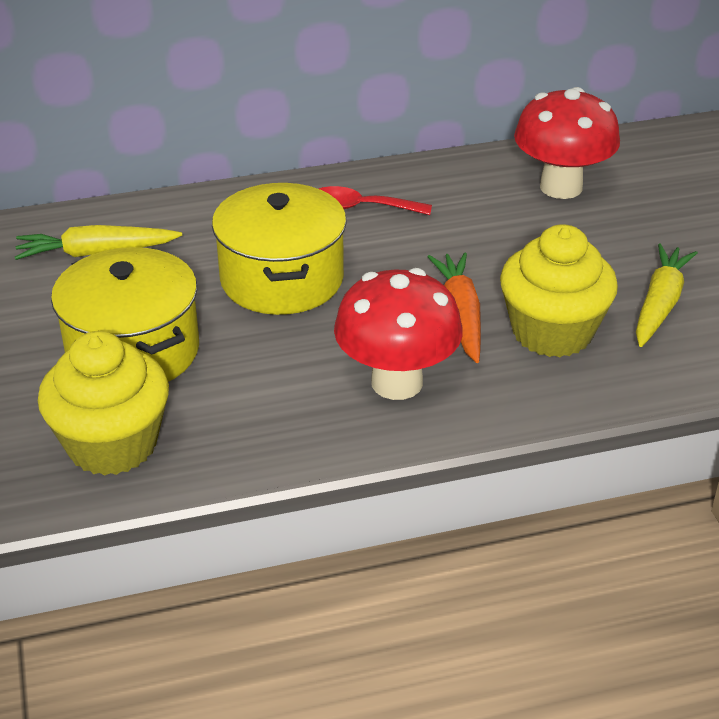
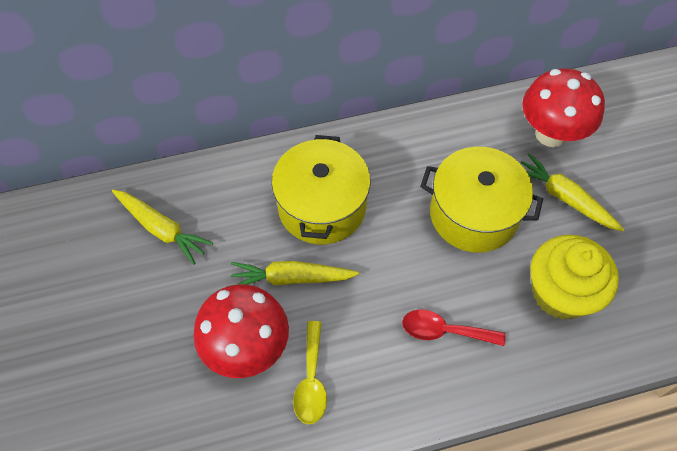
orange carrot: [428,253,481,363] = 1 -> none = 0
yellow carrot: [15,225,182,260] [636,243,698,347] = 2 -> [112,190,213,265] [231,261,359,286] [520,153,624,232] = 3
yellow cupcake: [38,331,169,476] [500,224,618,357] = 2 -> [530,235,619,320] = 1
yellow spoon: none = 0 -> [293,321,327,424] = 1

